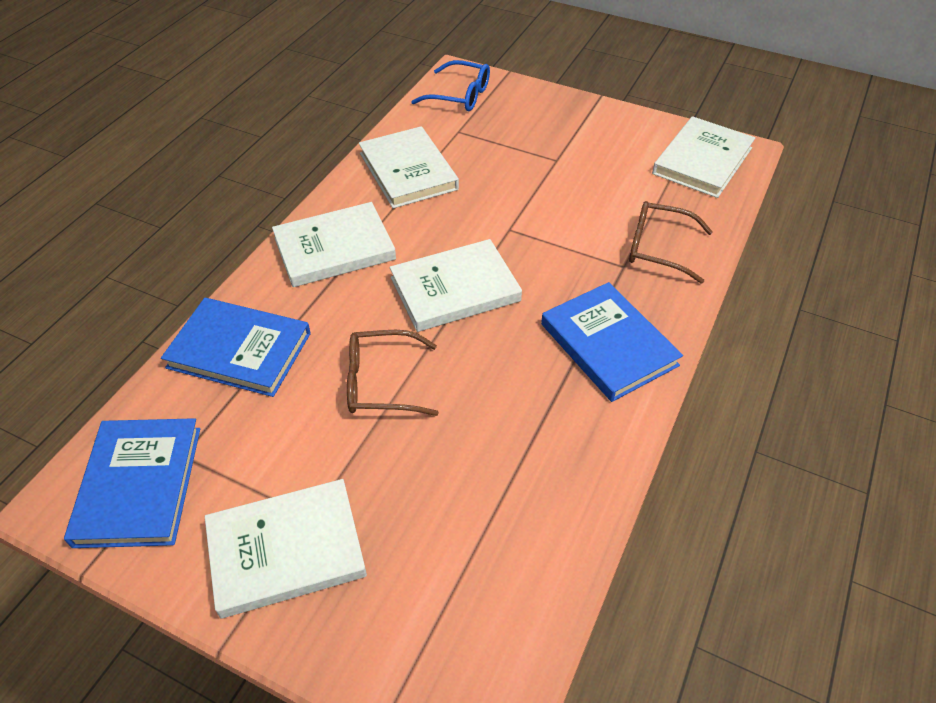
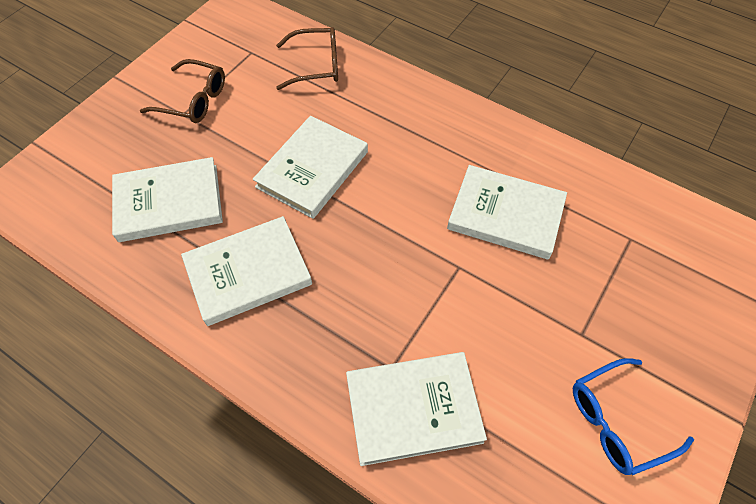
blue book: [64,418,200,548] [161,298,311,397] [541,282,683,402] = 3 -> none = 0

